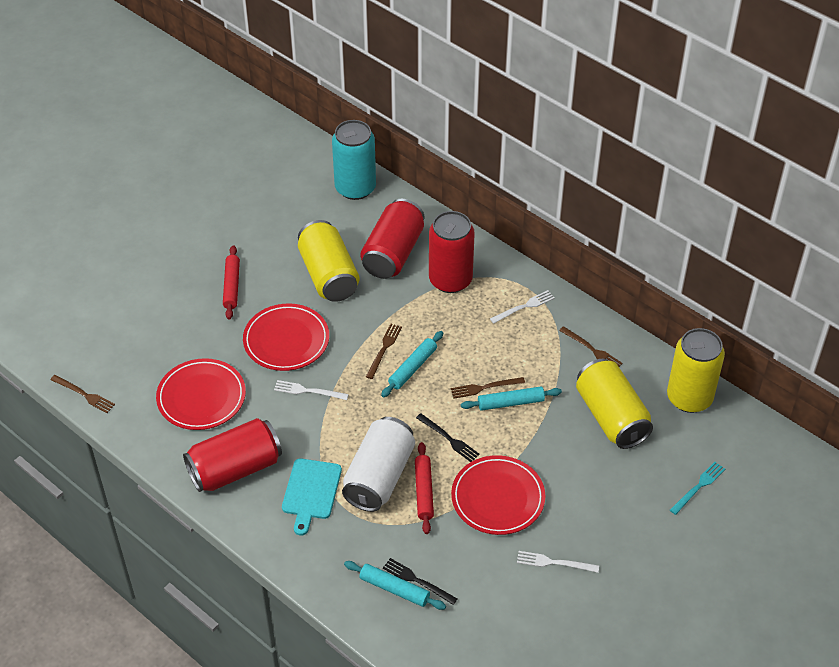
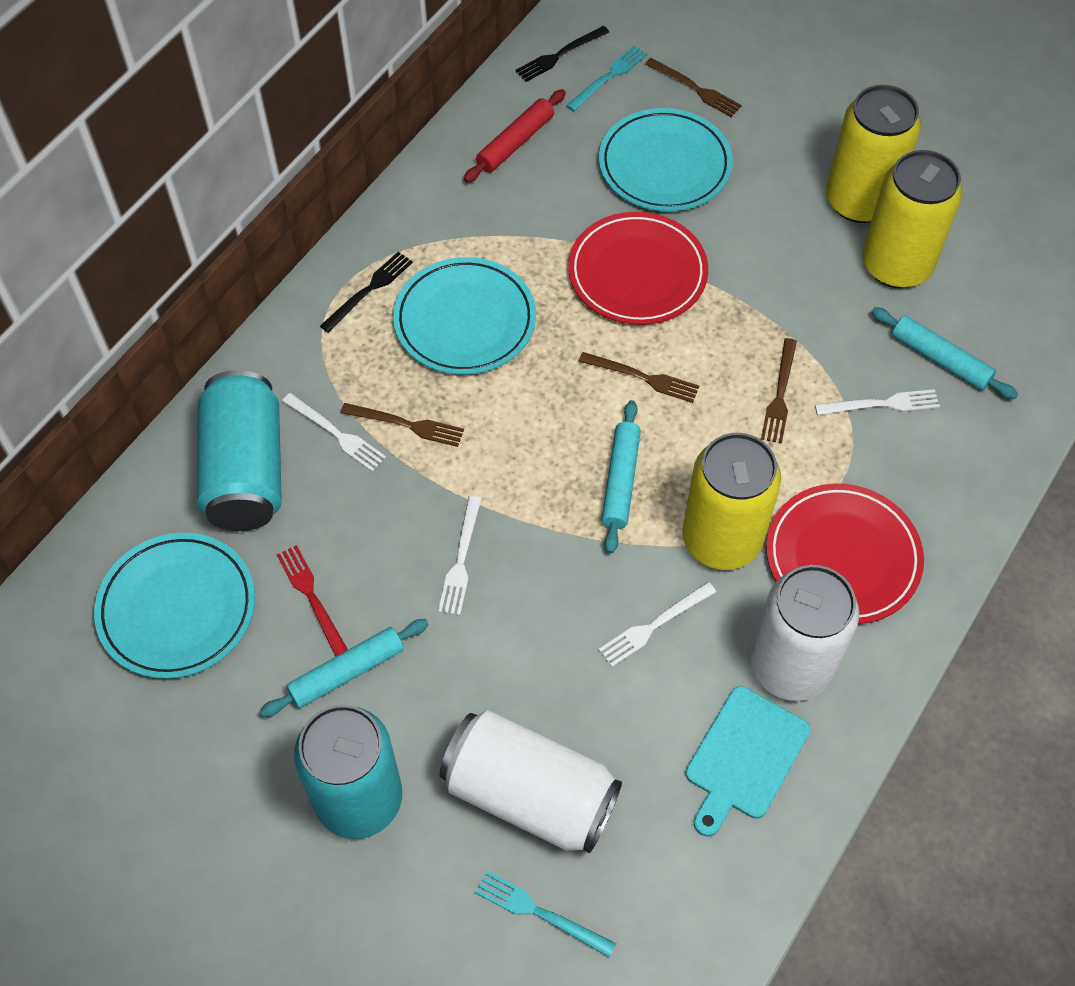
red can: [183,418,282,492] [360,199,424,279] [429,211,475,293] = 3 -> none = 0
red fork: none = 0 -> [277,545,348,656] = 1
red plate: [156,358,246,430] [243,303,329,371] [451,455,545,535] = 3 -> [568,212,708,325] [766,484,924,624] = 2
red rolling pin: [223,245,240,319] [415,442,434,534] = 2 -> [464,89,566,183] = 1
turquoise can: [332,120,376,200] = 1 -> [197,370,282,531] [294,705,402,839] = 2
turquoise fork: [670,462,725,515] = 1 -> [475,871,616,958] [566,45,647,111] = 2
turquoise plate: none = 0 -> [94,533,255,679] [393,257,536,375] [599,108,733,211] = 3
white can: [342,417,415,512] = 1 -> [439,710,622,853] [750,565,859,701] = 2
white fork: [274,380,349,400] [490,290,555,324] [517,551,599,573] = 3 -> [282,393,386,471] [438,496,482,615] [599,582,716,667] [815,389,940,415] = 4

